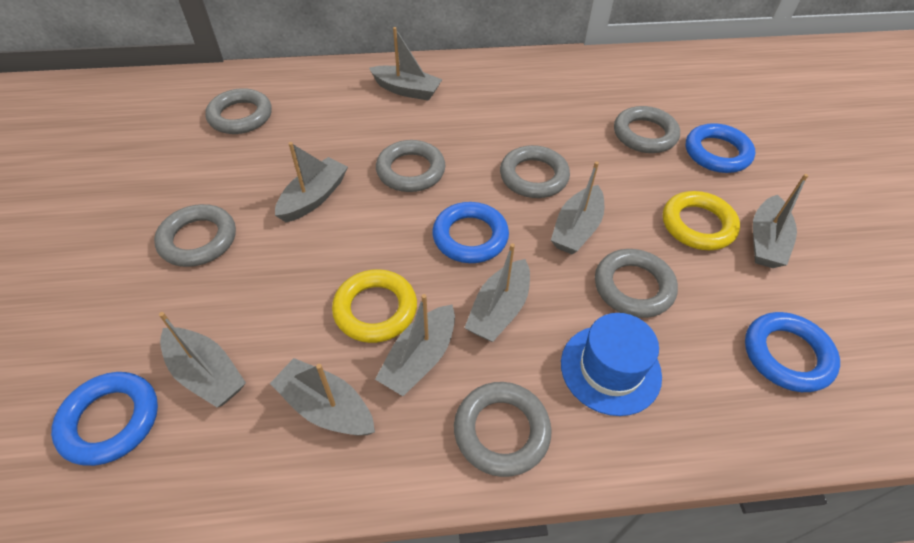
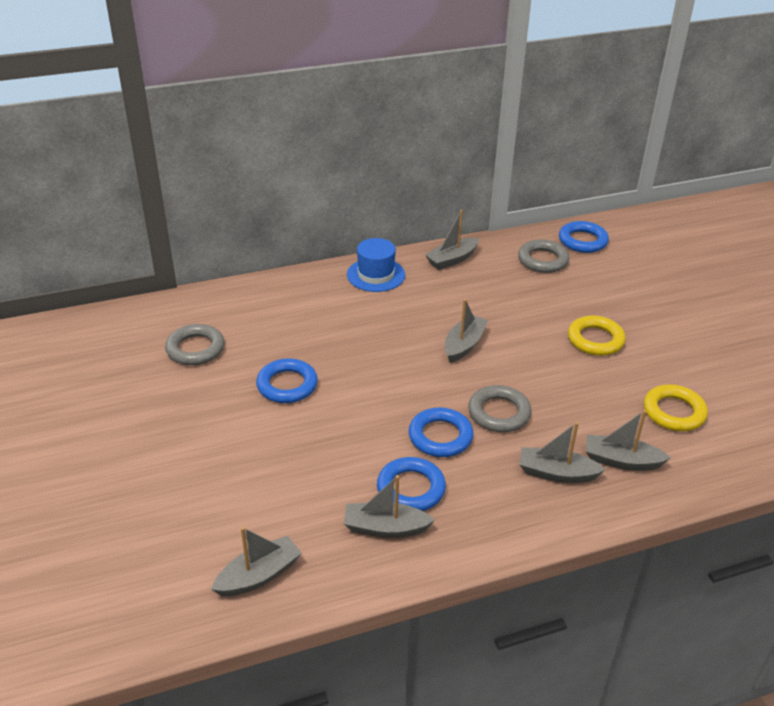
grey boat: [159,312,246,407] [270,358,375,436] [275,142,348,222] [369,27,442,101] [375,294,455,396] [464,243,530,342] [551,161,604,255] [753,174,808,268] = 8 -> [211,527,301,596] [344,475,435,538] [425,210,479,270] [445,299,488,363] [519,422,606,483] [585,410,671,471] = 6
grey ring: [154,204,236,267] [205,88,272,134] [376,140,445,192] [454,382,552,477] [500,145,570,198] [595,249,678,318] [614,106,680,153] = 7 -> [165,324,224,365] [468,385,531,432] [518,239,569,273] = 3

